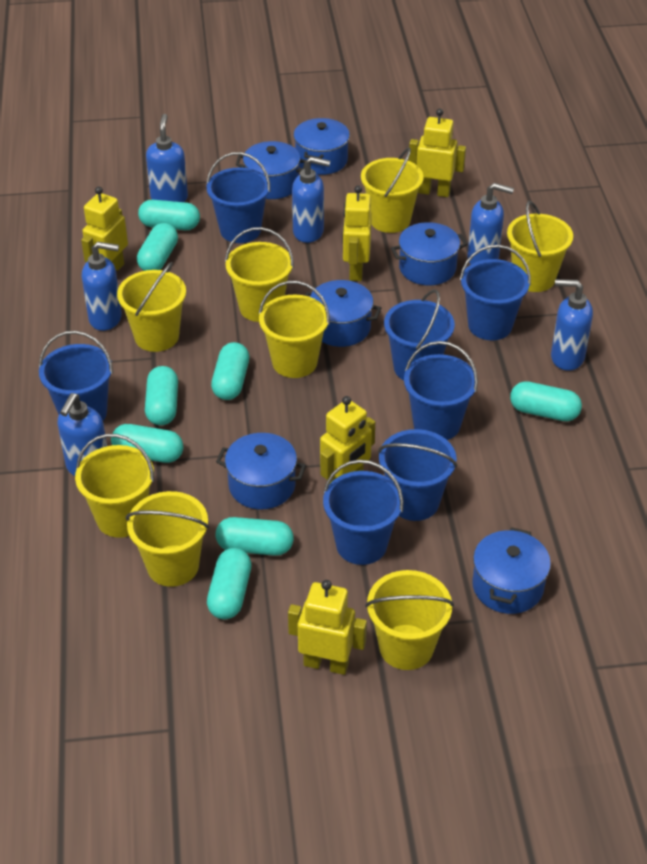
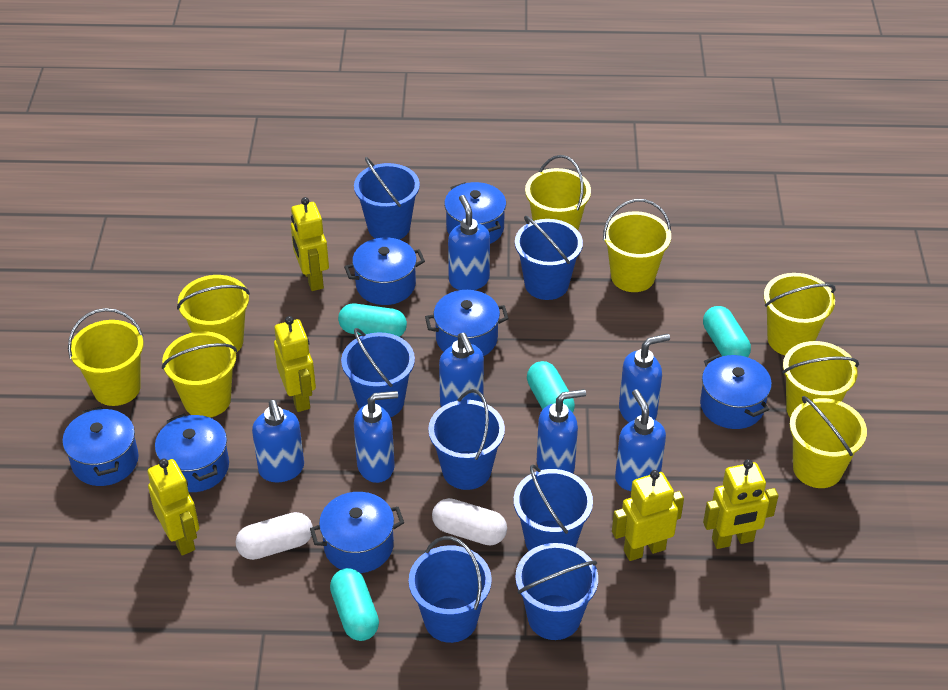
blue pot: [216,433,306,509] [236,141,306,199] [294,118,350,175] [305,280,382,347] [391,222,467,285] [472,527,551,614] = 6 -> [62,407,139,486] [155,413,229,492] [310,492,404,573] [344,237,425,305] [425,290,509,356] [444,182,506,244] [700,354,772,429] = 7
blue soap dispenser: [57,393,107,476] [82,242,122,331] [146,114,188,202] [292,157,330,243] [467,183,514,264] [551,279,593,371] = 6 -> [252,400,304,483] [354,391,398,483] [439,333,484,407] [448,195,490,290] [537,389,586,473] [615,389,666,491] [619,334,670,422] = 7
turquoise capsule: [111,424,183,463] [137,223,178,271] [138,200,200,230] [145,366,178,425] [207,548,252,619] [211,342,249,400] [216,517,294,556] [510,381,582,421] = 8 -> [330,568,379,641] [338,304,407,337] [527,361,575,413] [703,306,751,357] = 4
white capsule: none = 0 -> [236,512,313,560] [432,498,507,546] = 2

